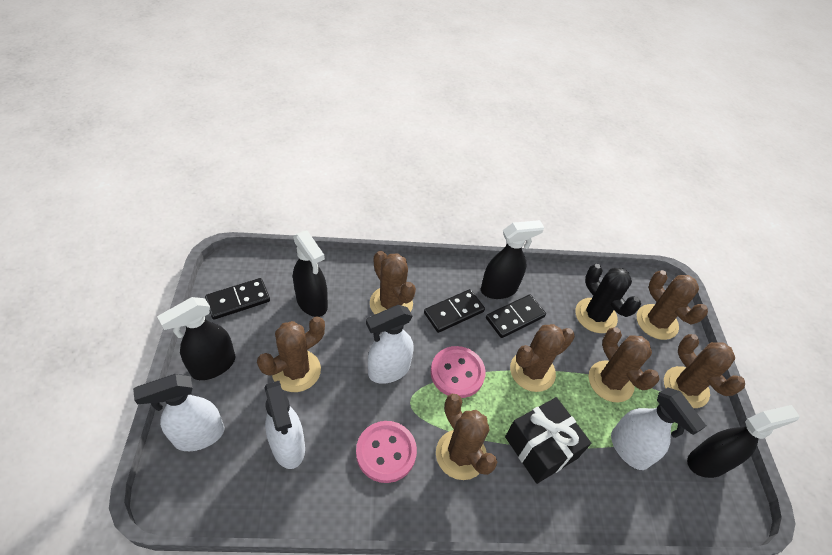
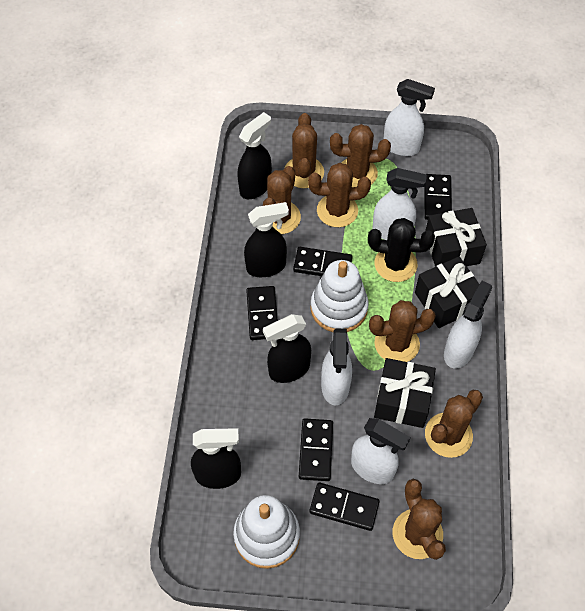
black domino: [205,278,270,320] [424,289,485,333] [486,295,546,338] = 3 -> [246,286,278,340] [293,247,352,276] [299,418,333,481] [309,482,379,531] [424,174,452,220] = 5
black gift: [505,397,591,484] = 1 -> [374,358,436,428] [415,256,480,328] [425,208,487,267] = 3
pink button: [356,421,417,483] [431,346,486,398] = 2 -> none = 0
white spray bottle: [133,374,224,451] [265,381,305,469] [366,305,413,384] [611,388,706,470] = 4 -> [321,329,352,405] [351,418,411,484] [372,168,427,240] [384,79,435,156] [444,281,492,369] = 5
white stacking toy: none = 0 -> [233,495,300,569] [310,260,368,332] = 2

